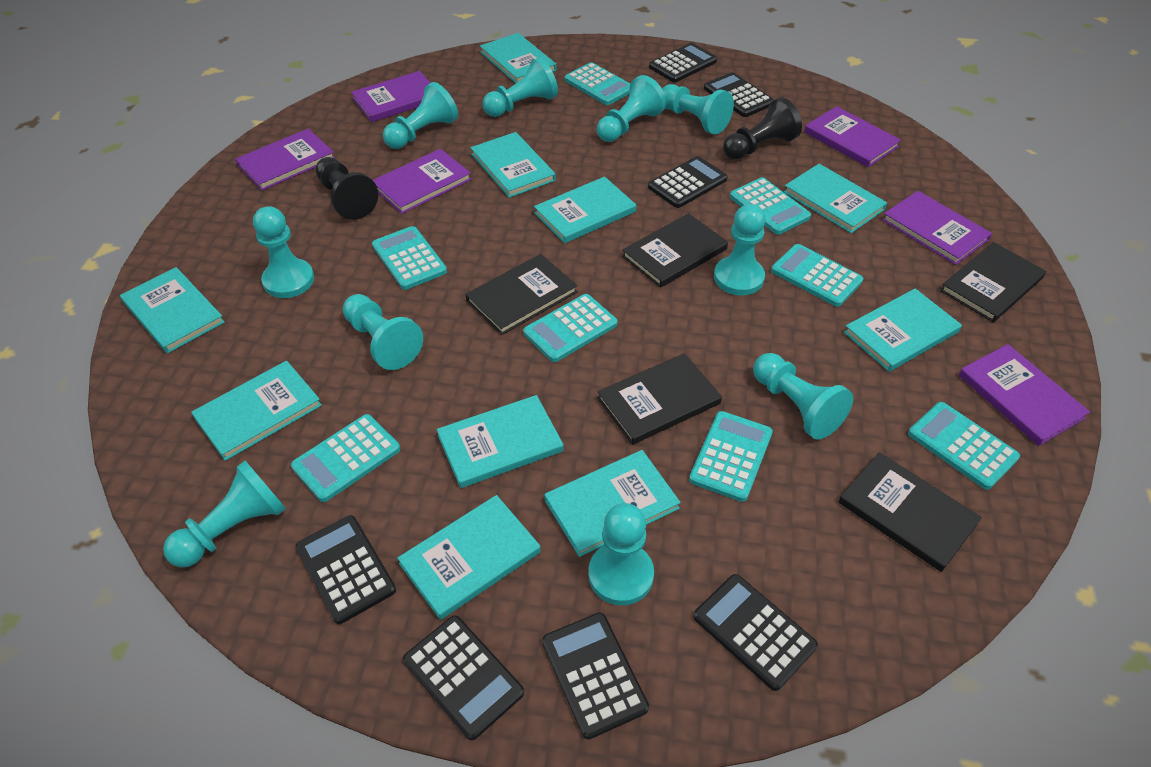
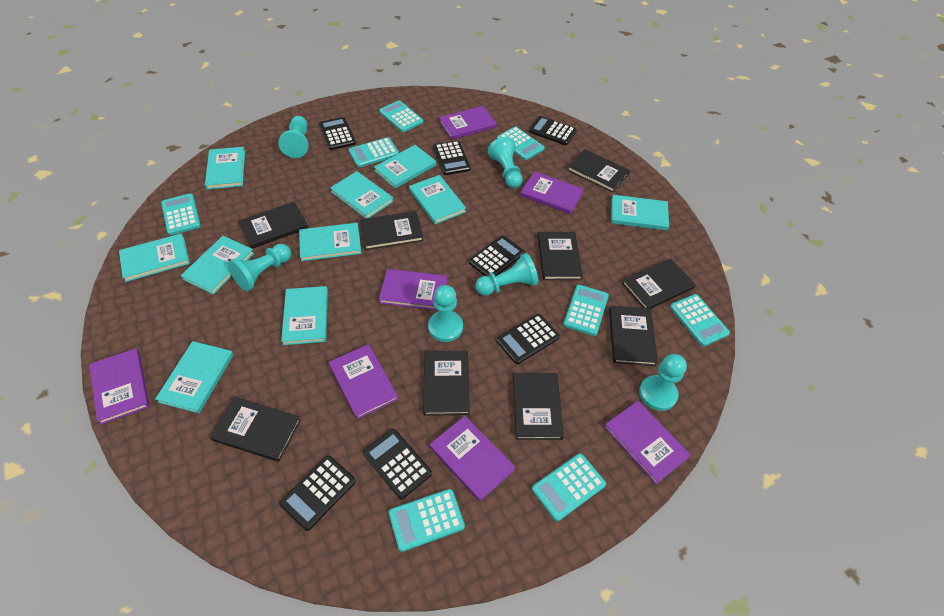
black book: [465,254,577,335] [597,353,722,445] [622,213,728,288] [838,452,982,572] [940,242,1046,323] = 5 -> [210,397,301,462] [239,202,308,249] [360,211,423,250] [423,351,470,416] [513,373,564,440] [538,232,583,280] [567,149,630,192] [609,306,658,366] [622,258,696,309] = 9
black pawn: [315,157,378,220] [723,97,802,160] = 2 -> none = 0
purple book: [235,129,335,191] [351,71,431,122] [372,149,472,214] [804,106,901,167] [882,191,992,265] [959,344,1090,446] = 6 -> [89,348,150,425] [329,344,398,419] [379,269,448,310] [430,416,515,502] [439,106,497,140] [520,171,584,214] [604,401,691,484] = 7
turquoise pawn: [163,461,286,568] [253,206,314,298] [343,294,423,370] [383,82,458,149] [483,57,558,117] [588,503,654,605] [597,75,666,142] [662,84,734,135] [714,204,766,296] [753,353,853,440] = 10 -> [228,244,291,291] [278,116,309,158] [428,285,463,342] [475,253,538,296] [488,137,523,188] [639,354,687,411] = 6

